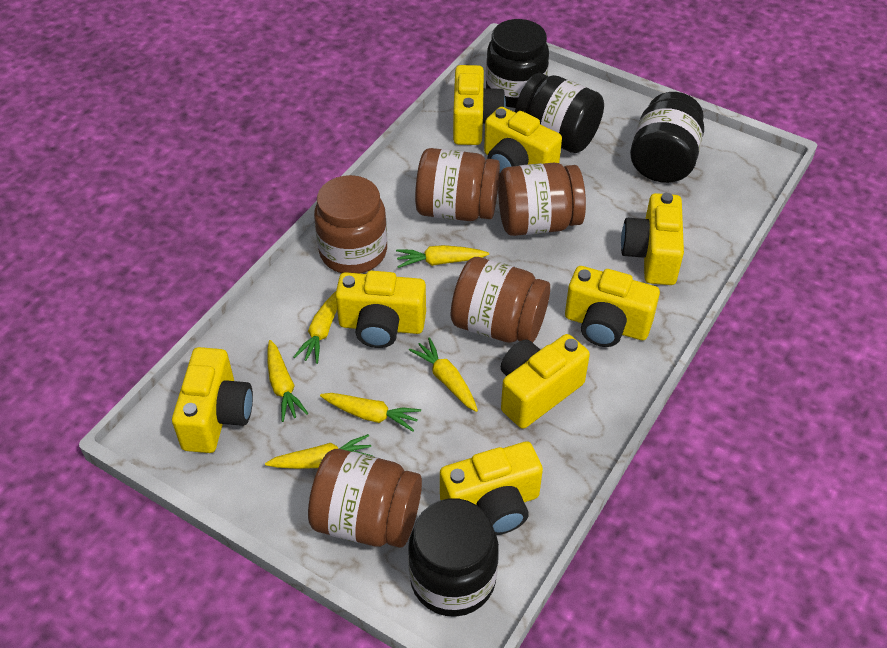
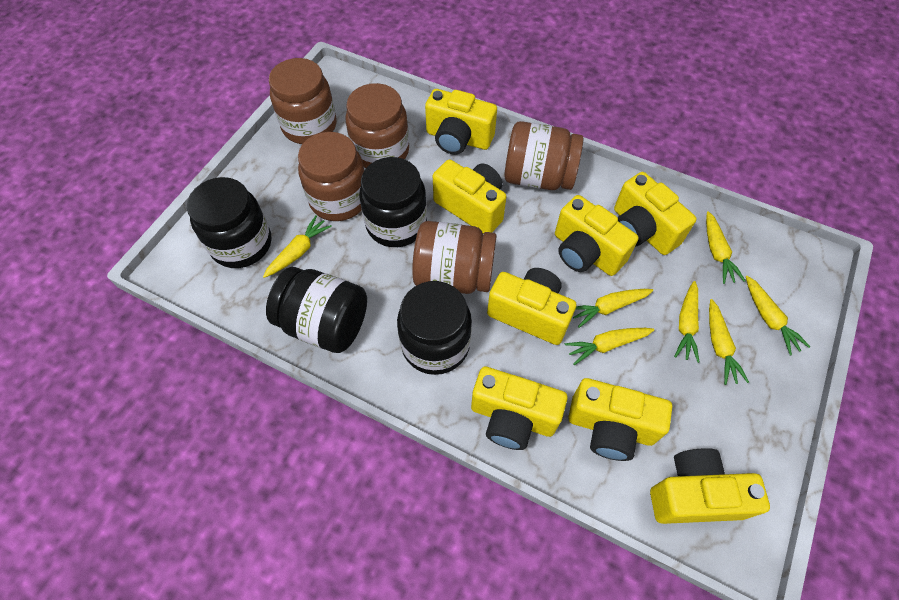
yellow carrot: [265,434,373,469] [268,340,308,422] [294,291,337,364] [320,393,421,431] [396,245,489,268] [409,337,478,412] = 6 -> [263,215,332,278] [565,328,654,365] [573,289,653,328] [674,281,699,363] [706,211,745,284] [709,299,749,385] [746,276,810,355] = 7

